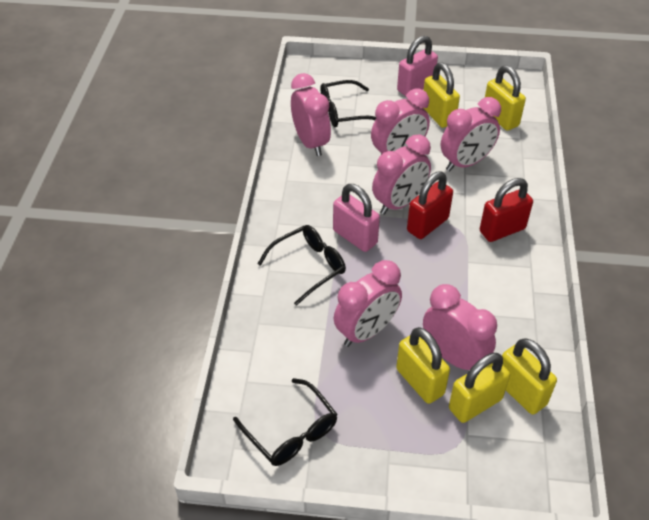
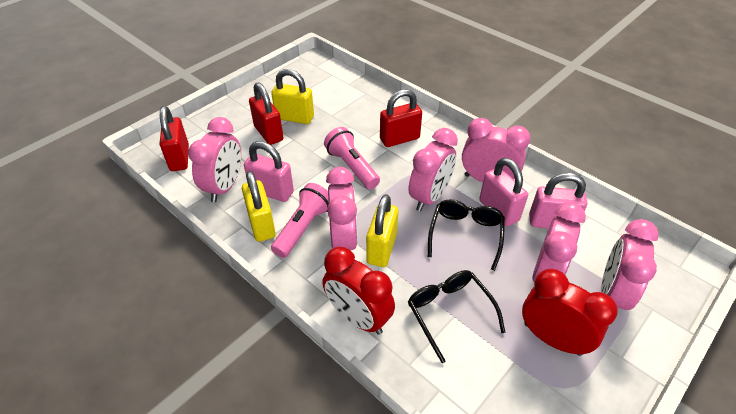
black glasses: [233,378,338,466] [257,225,346,306] [320,80,376,127] = 3 -> [408,270,506,363] [428,200,505,271] = 2
pink flashlight: none = 0 -> [271,183,329,258] [324,127,380,189] = 2
pink padlock: [333,184,380,252] [397,36,438,96] = 2 -> [244,141,294,202] [479,158,528,226] [529,173,587,229] = 3
red clock: none = 0 -> [322,247,395,335] [522,269,618,356] = 2
red padlock: [407,171,453,239] [480,178,533,242] = 2 -> [160,106,189,171] [249,82,284,145] [380,89,422,147] = 3
yellow padlock: [396,327,450,404] [424,63,460,128] [449,353,510,423] [485,66,526,131] [502,338,557,415] = 5 -> [242,171,276,242] [271,69,314,124] [366,194,398,267] = 3

